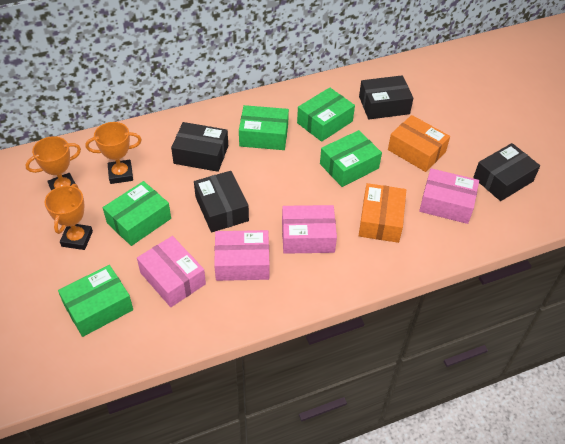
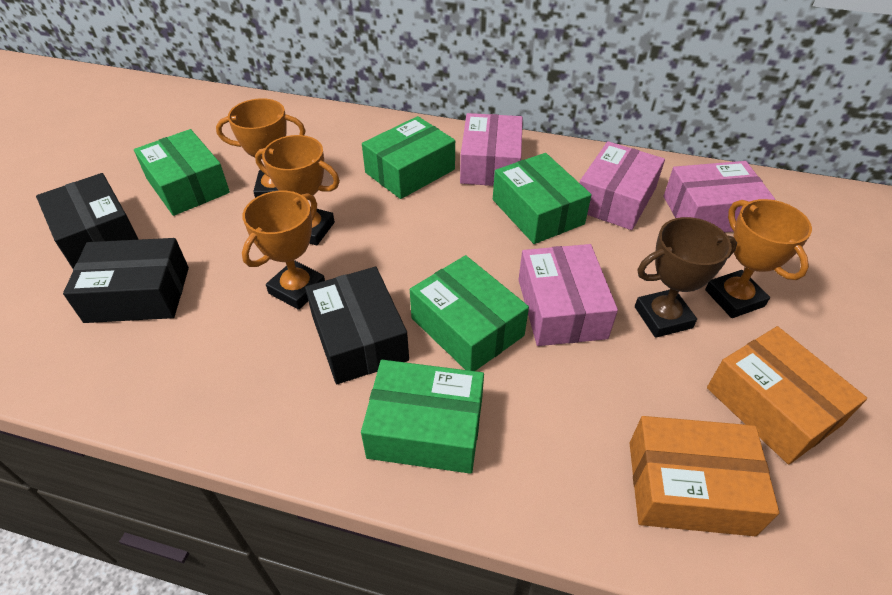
black box: [171,122,228,172] [194,171,249,232] [359,75,413,119] [473,143,540,201] = 4 -> [36,173,139,269] [63,238,189,323] [305,267,409,384] = 3
brown trophy: none = 0 -> [635,217,737,338] = 1
orange trophy: [25,136,81,191] [45,184,93,250] [85,122,142,184] = 3 -> [216,98,306,198] [242,191,325,310] [255,135,340,245] [705,199,812,318] = 4

